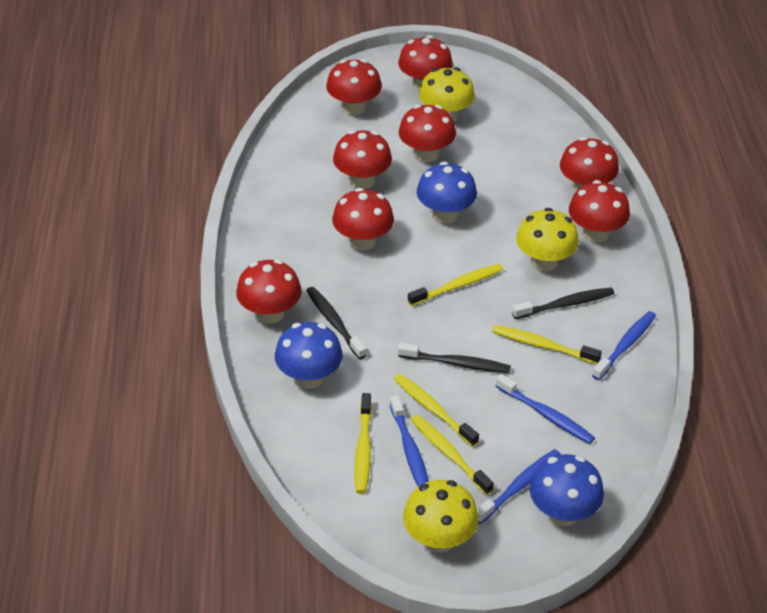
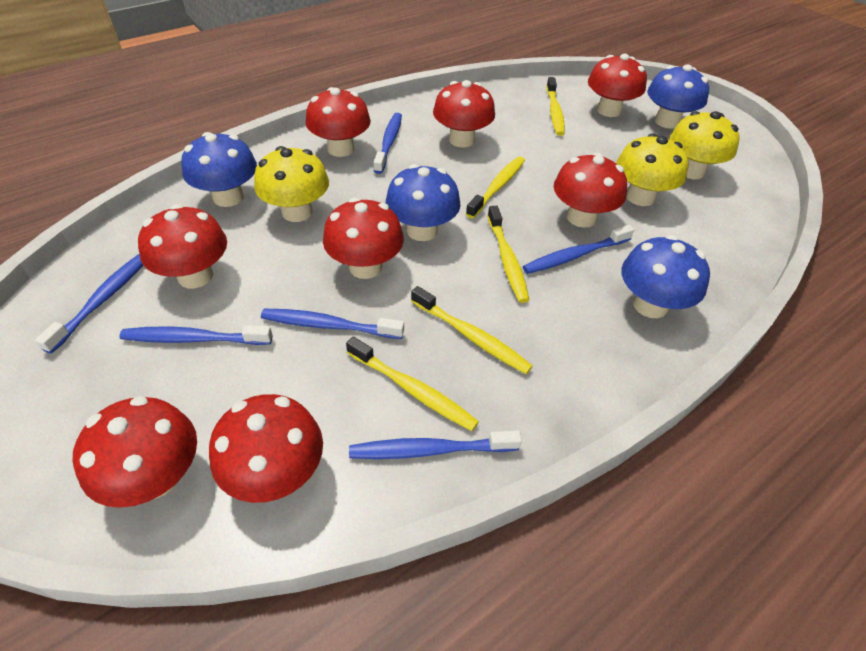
black toothbrush: [306,287,367,360] [398,343,511,373] [512,287,614,319] = 3 -> none = 0
blue mushroom: [275,322,343,388] [417,162,477,223] [530,454,604,526] = 3 -> [181,132,257,207] [385,164,460,241] [621,235,710,318] [647,64,709,129] = 4
blue toothbrush: [390,395,429,487] [477,449,561,524] [496,374,595,444] [592,311,656,380] = 4 -> [35,254,143,354] [119,325,272,345] [261,309,404,339] [349,430,522,459] [374,113,402,174] [523,225,634,274] = 6

